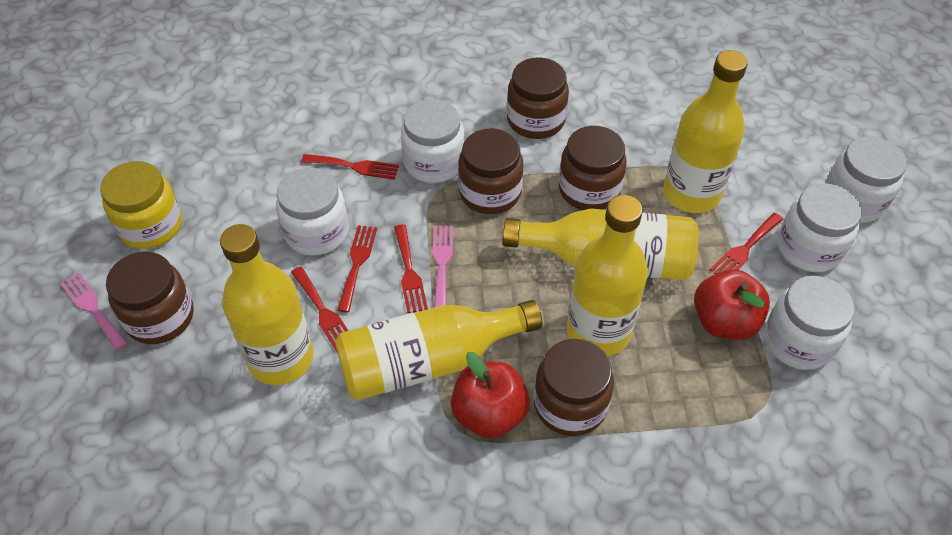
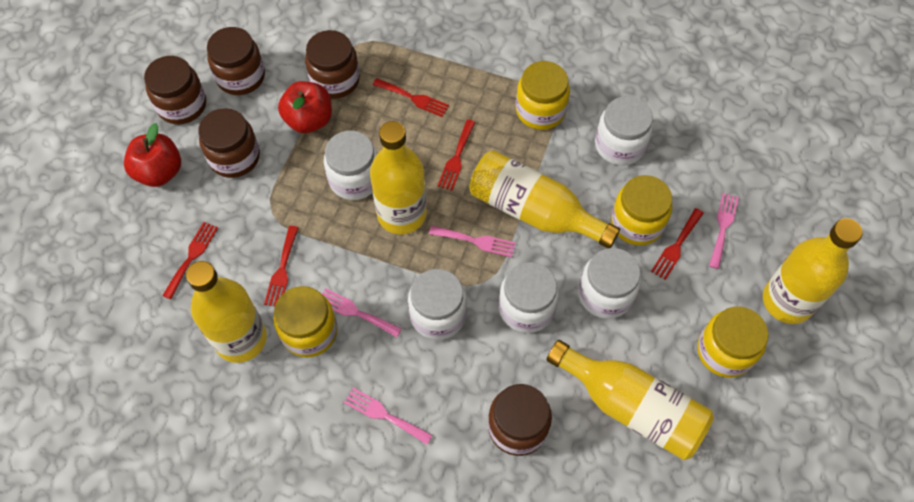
pink fork: [60,273,128,351] [432,226,453,307] = 2 -> [322,288,402,337] [344,388,433,444] [429,226,516,257] [709,193,739,269] = 4
yellow jar: [100,161,182,249] = 1 -> [274,286,338,357] [516,61,570,130] [611,175,672,245] [697,307,769,378] = 4

